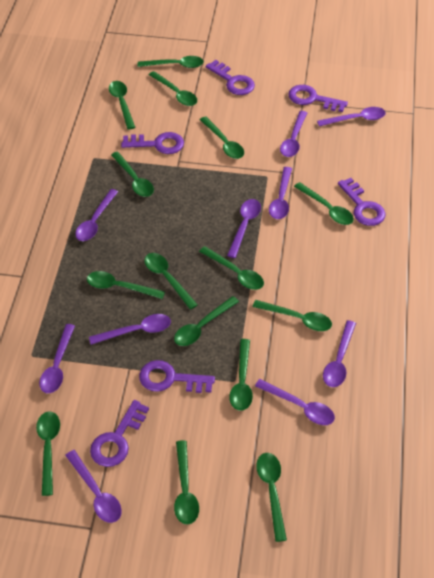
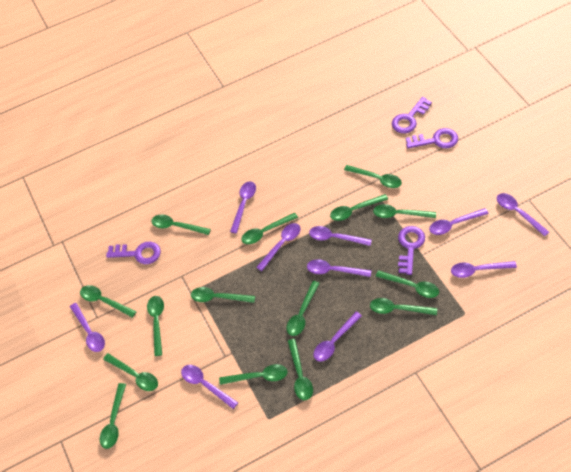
purple key: [90,400,149,467] [121,132,184,154] [139,360,215,393] [206,60,255,95] [288,85,348,112] [338,178,386,226] = 6 -> [106,242,161,264] [392,97,432,133] [398,226,425,275] [406,128,458,148] = 4

